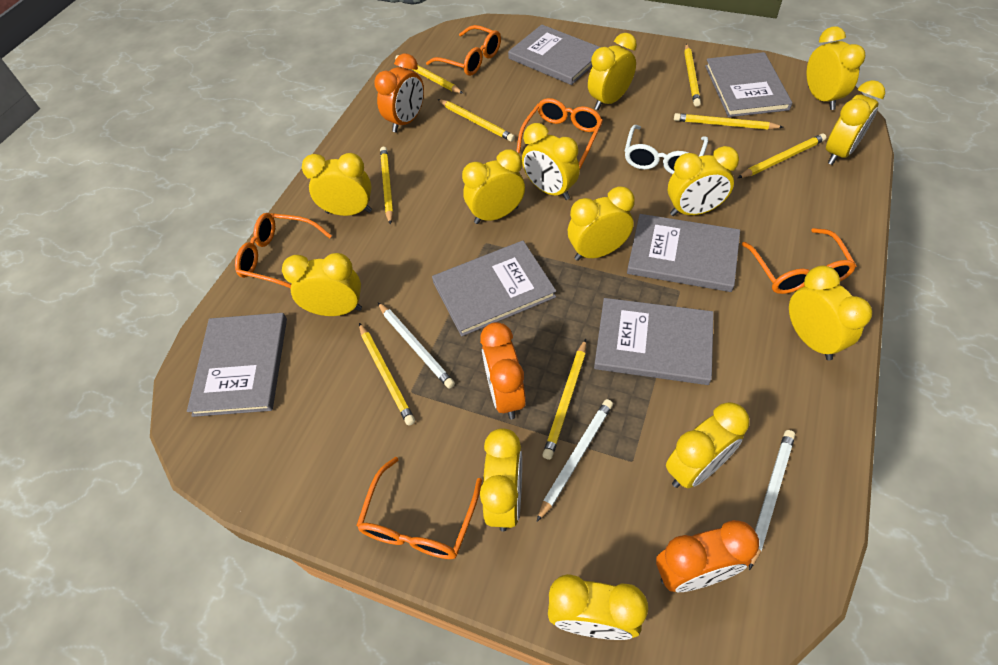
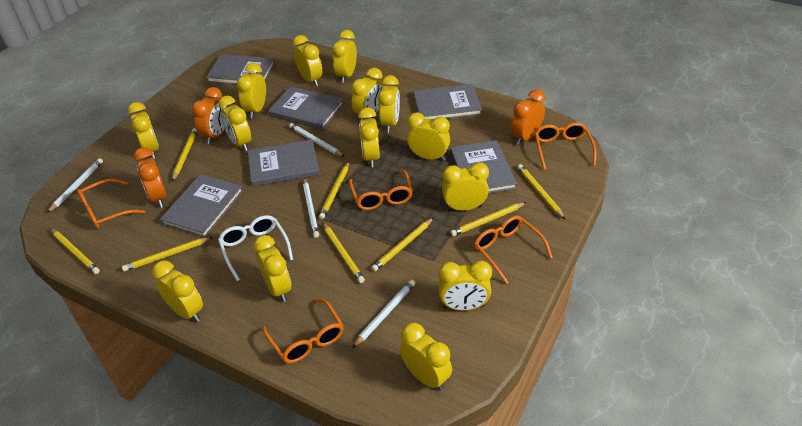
white pencil: [378,302,455,389] [537,399,613,522] [749,430,795,570] = 3 -> [47,158,103,213] [289,123,345,157] [303,178,319,238] [352,280,415,348] = 4
yellow clock: [282,253,362,316] [302,153,372,216] [462,149,525,224] [480,428,522,532] [522,123,580,200] [548,574,648,640] [568,186,635,261] [588,33,637,110] [666,402,749,489] [668,146,739,216] [789,266,872,360] [806,27,865,110] [826,80,885,165] = 13 -> [128,102,159,158] [152,261,203,322] [218,95,251,151] [237,63,266,118] [254,235,291,302] [293,35,322,86] [332,30,357,83] [351,68,384,122] [358,107,380,167] [378,75,400,133] [400,323,452,391] [407,112,450,161] [438,261,492,311] [442,162,489,211] = 14

